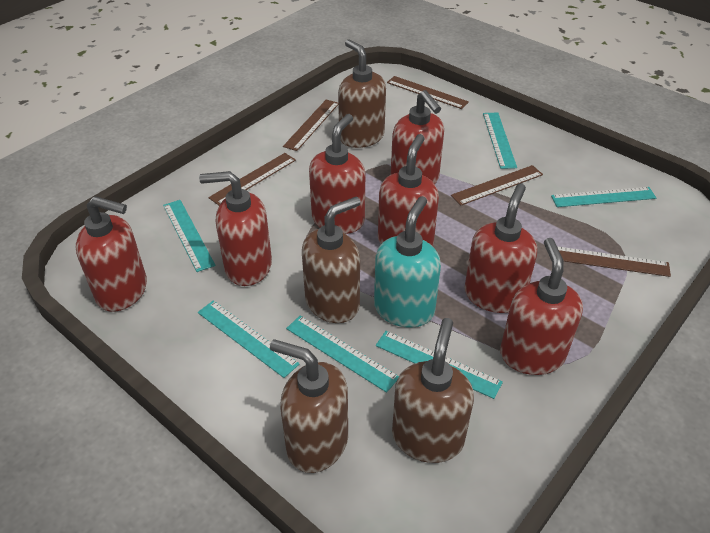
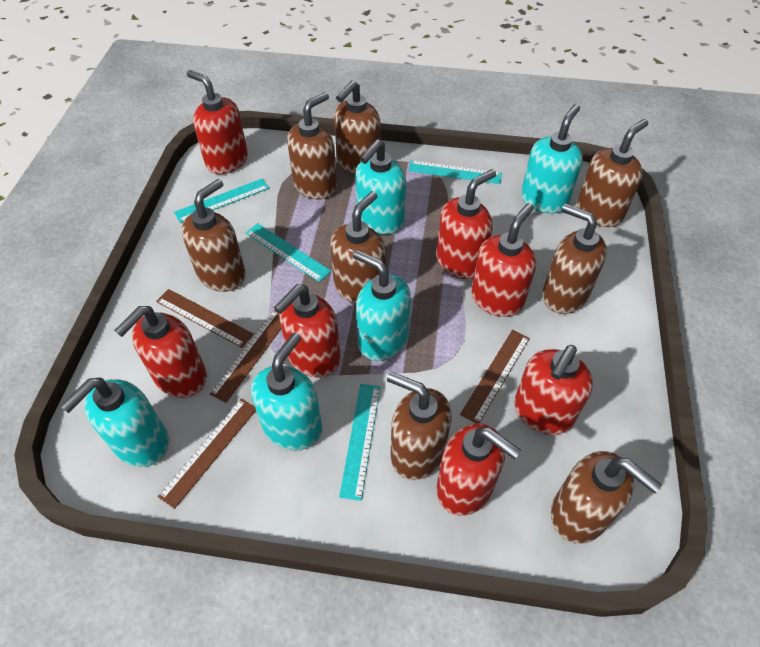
brown ruler: [208,153,296,205] [283,100,338,151] [387,76,469,109] [451,165,543,206] [557,246,671,277] = 5 -> [156,289,254,348] [158,398,256,509] [210,309,281,403] [460,330,530,424] = 4
brown soap dispenser: [270,339,348,473] [302,197,360,323] [338,39,386,148] [392,318,474,463] = 4 -> [181,179,246,292] [287,92,337,200] [330,191,386,304] [334,80,381,174] [387,372,452,480] [542,203,607,314] [551,451,662,544] [577,119,648,227] = 8
turquoise ruler: [163,200,215,272] [198,301,299,378] [286,316,399,393] [376,331,503,399] [483,113,517,169] [551,187,656,207] = 6 -> [174,178,269,223] [246,223,331,282] [339,384,380,501] [408,160,502,184] = 4
turquoise soap dispenser: [374,196,441,328] = 1 -> [61,377,169,467] [251,333,322,450] [353,250,411,361] [355,139,406,235] [521,104,583,214] = 5

